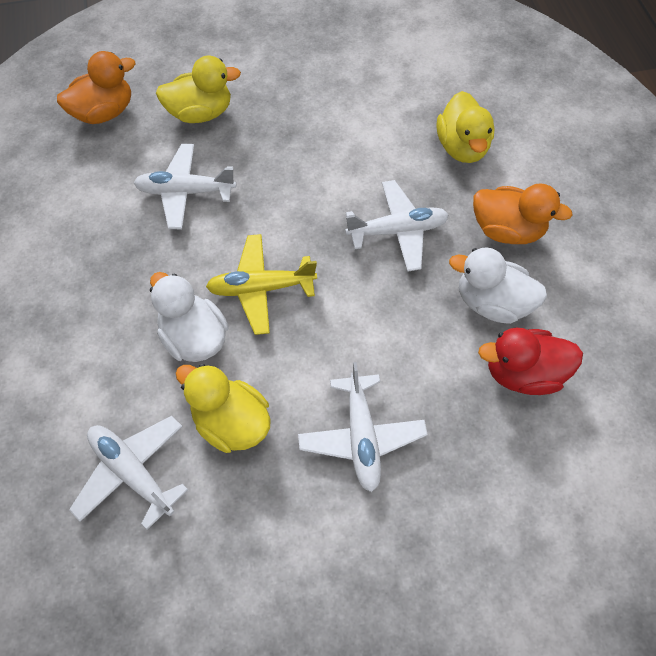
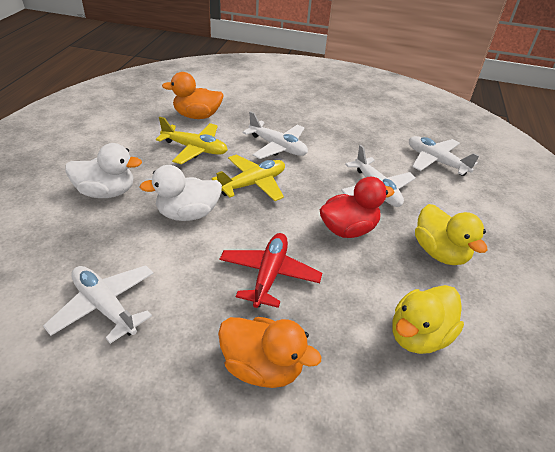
red plane: none = 0 -> [220,233,322,308] = 1
yellow duck: [156,55,241,123] [176,364,270,453] [437,91,495,163] = 3 -> [392,285,464,354] [415,204,488,265] = 2
yellow plane: [206,234,317,335] = 1 -> [156,117,228,164] [212,154,285,201] = 2

